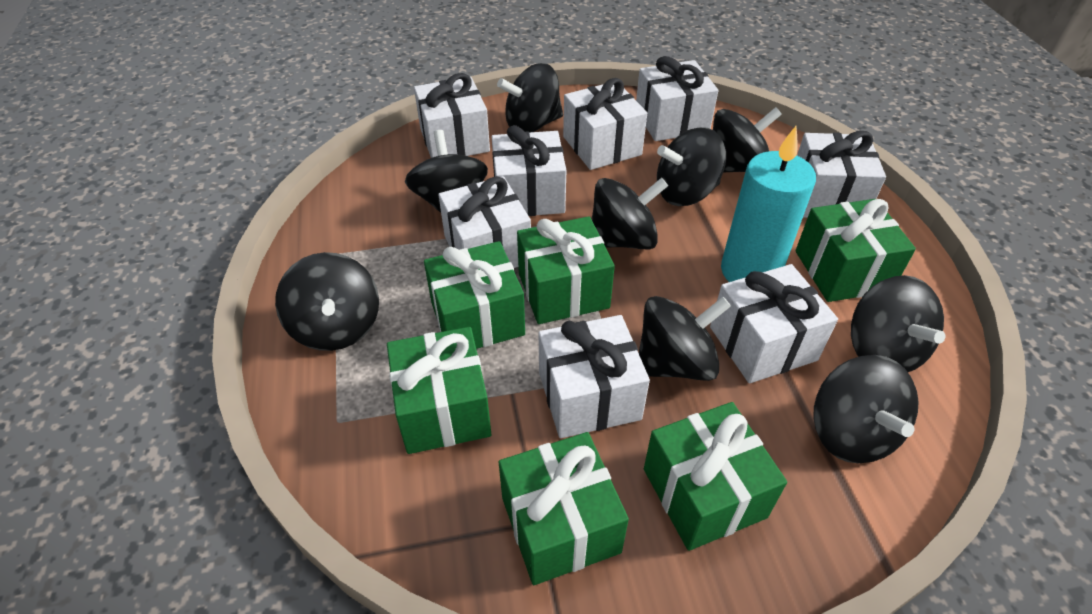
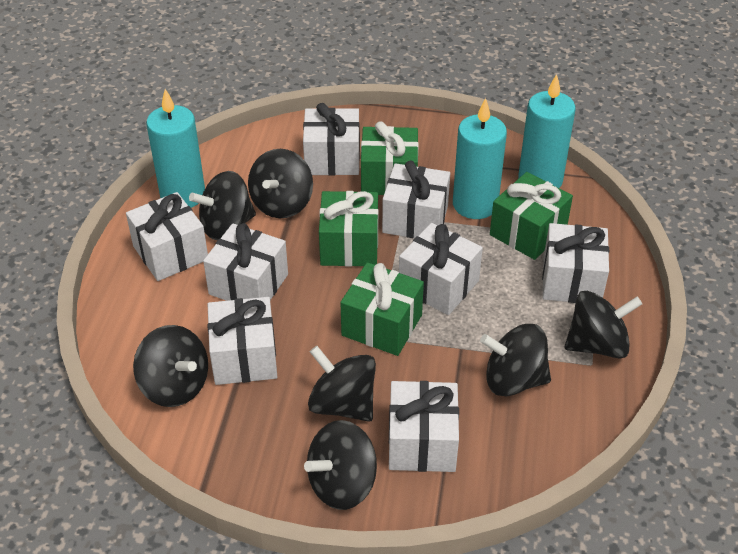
black spinning top: [275,252,379,351] [405,130,488,213] [497,63,563,132] [592,178,668,249] [639,296,731,381] [657,127,726,206] [713,107,782,173] [813,355,919,463] [851,275,945,372] = 9 -> [133,325,208,407] [189,171,256,240] [248,149,313,218] [304,420,377,510] [308,346,376,422] [480,324,551,397] [565,291,642,359] = 7
green gift: [387,327,492,454] [424,241,525,349] [499,432,629,585] [517,216,615,324] [644,402,787,551] [795,199,916,302] = 6 -> [319,191,378,267] [340,262,424,356] [361,122,419,195] [490,172,573,260] = 4
turquoise candle: [721,126,816,282] = 1 -> [146,89,205,208] [453,98,507,219] [518,74,576,188] = 3

